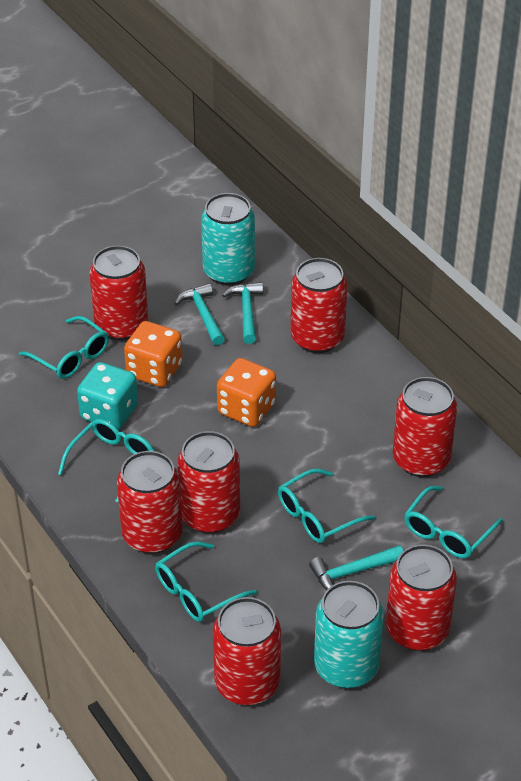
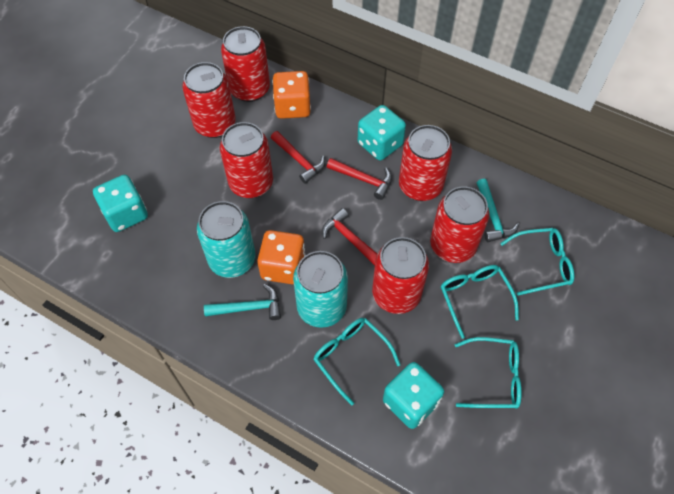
red can: [89,246,148,340] [117,451,183,554] [177,431,240,534] [213,597,281,705] [290,258,347,353] [386,544,457,651] [393,377,457,477] = 7 -> [182,62,236,138] [220,122,273,198] [221,26,270,102] [372,237,429,314] [399,125,452,201] [430,186,490,263] = 6
red hammer: none = 0 -> [271,131,325,184] [322,208,377,266] [327,158,392,200] = 3
turquoise dice: [77,362,138,430] = 1 -> [93,175,148,232] [358,105,406,161] [383,362,444,429] = 3
turquoise glasses: [19,316,109,379] [58,419,154,503] [155,541,257,622] [278,468,375,543] [404,486,503,558] = 5 -> [313,318,400,406] [441,265,519,339] [455,337,522,409] [500,228,574,296] = 4
turquoise hammer: [175,283,225,345] [222,282,263,344] [309,545,403,590] = 3 -> [204,284,281,320] [477,179,519,242] = 2

